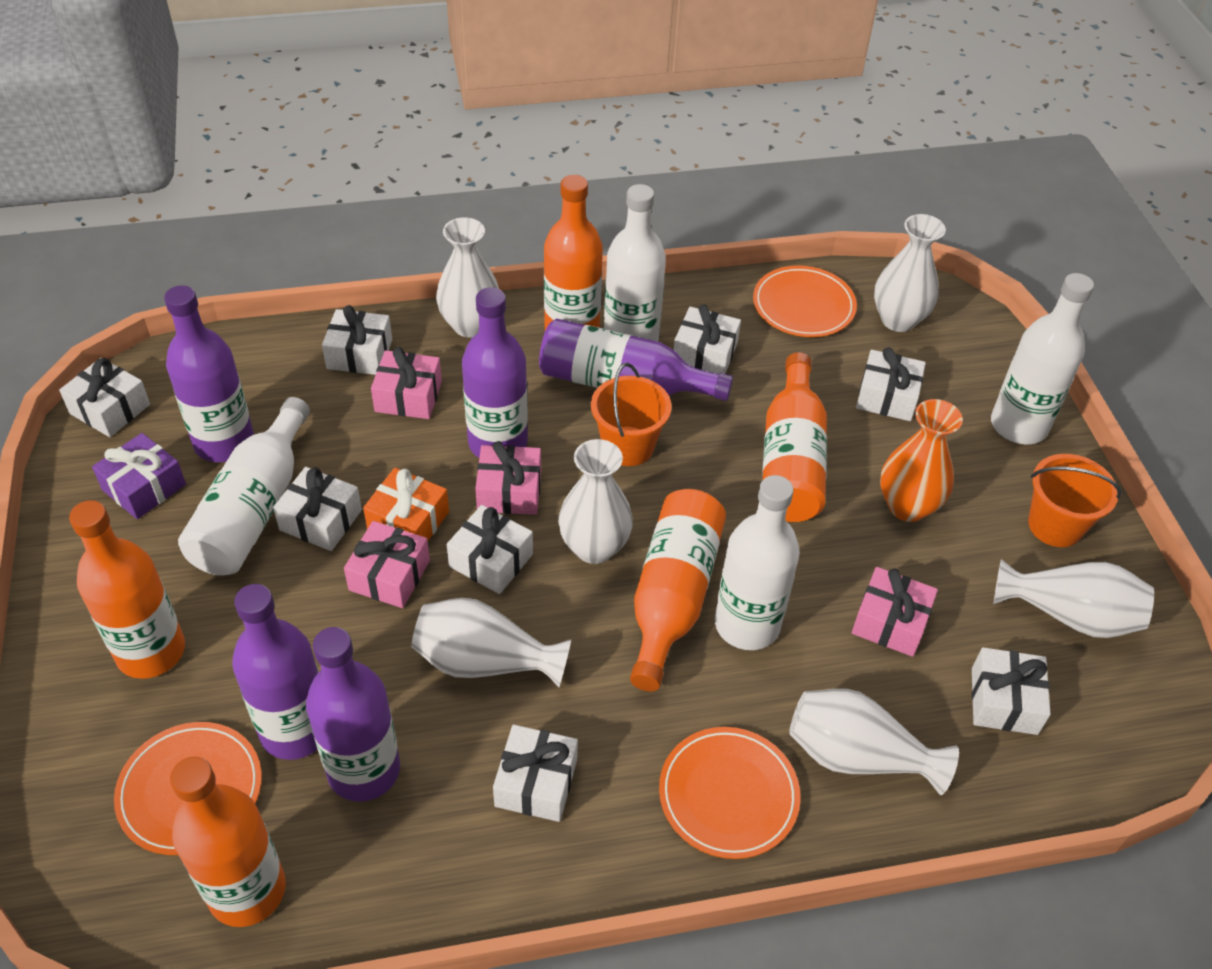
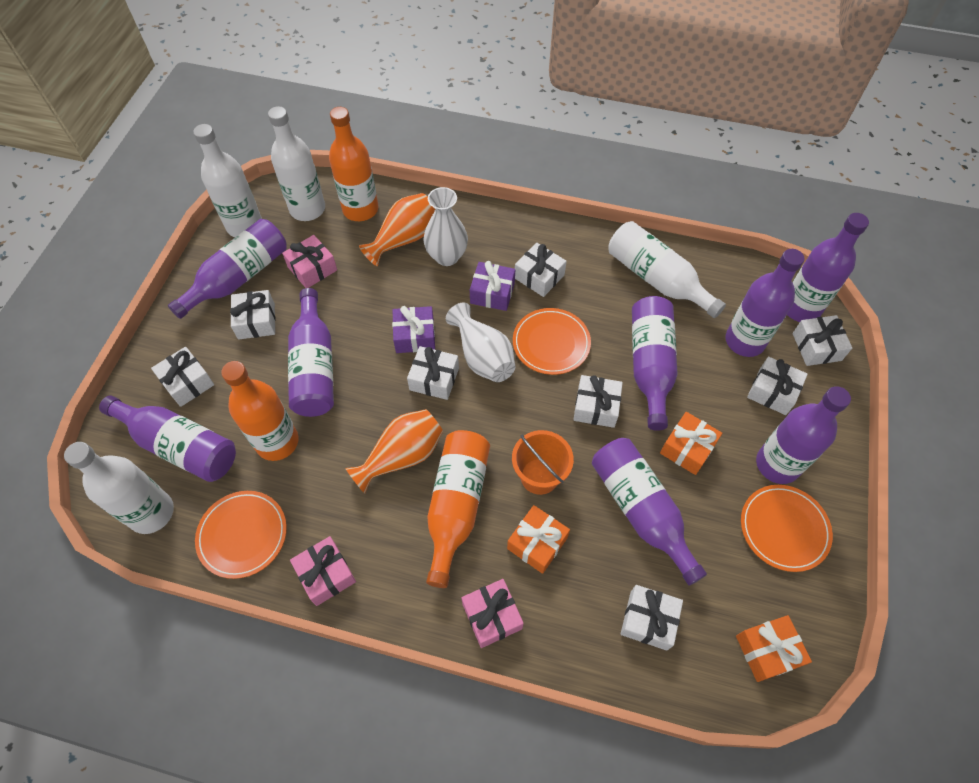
orange bottle: [69,500,185,679] [170,757,286,927] [544,175,603,330] [630,489,726,691] [762,352,827,522] = 5 -> [221,361,299,461] [329,107,378,221] [426,430,490,588] = 3
orange bucket: [591,363,672,466] [1028,454,1122,547] = 2 -> [512,430,574,495] = 1
orange gift: [363,468,449,541] = 1 -> [507,505,570,574] [660,412,722,475] [736,615,812,682] = 3
orange vase: [880,399,963,522] = 1 -> [345,409,443,494] [359,193,435,266] = 2
pink gift: [344,521,430,608] [371,347,442,419] [475,441,541,515] [852,567,938,657] = 4 -> [282,235,337,288] [290,536,356,606] [462,579,524,648] = 3
purple bottle: [164,285,254,462] [232,584,318,760] [306,627,400,802] [462,287,528,458] [539,319,733,401] = 5 -> [99,396,236,482] [168,219,287,319] [288,288,334,417] [592,438,707,586] [632,296,677,431] [726,249,804,357] [756,386,851,484] [787,213,869,322] = 8
purple gift: [92,433,186,519] = 1 -> [392,306,435,353] [470,261,515,311] = 2
white vase: [411,598,571,687] [436,217,499,337] [558,439,633,564] [789,689,959,795] [874,214,946,332] [994,559,1154,638] = 6 -> [423,187,468,266] [446,302,515,382] = 2

